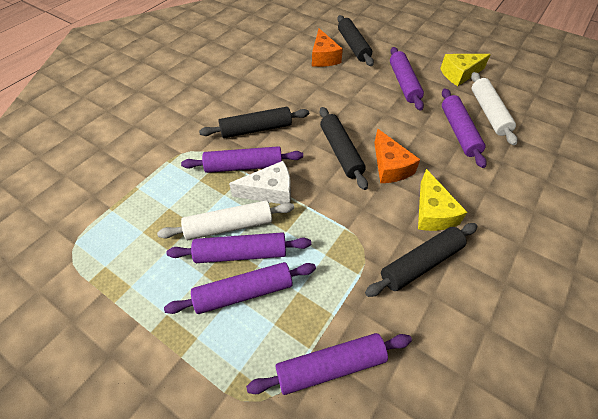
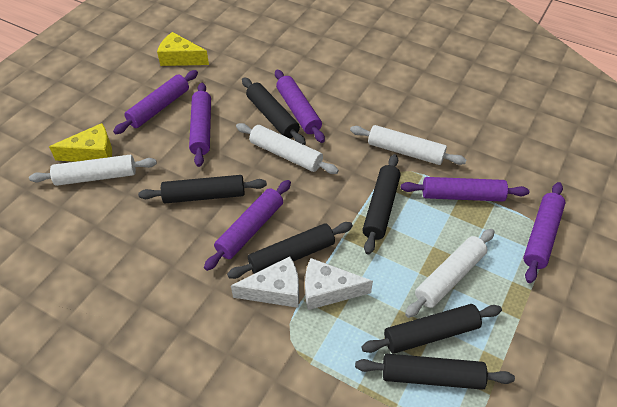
black rolling pin: [199,107,309,138] [320,107,368,190] [337,15,374,66] [365,223,478,297] = 4 -> [138,175,267,203] [227,222,353,279] [242,77,306,145] [355,354,515,390] [361,304,502,354] [362,154,401,255] = 6
orange cheese: [312,28,343,67] [374,129,420,183] = 2 -> none = 0
white cheese: [229,161,291,204] = 1 -> [231,257,299,308] [305,258,373,310] = 2
white rolling pin: [157,200,294,240] [471,72,518,145] = 2 -> [29,155,157,186] [236,123,339,174] [350,125,466,165] [405,229,495,318] = 4

